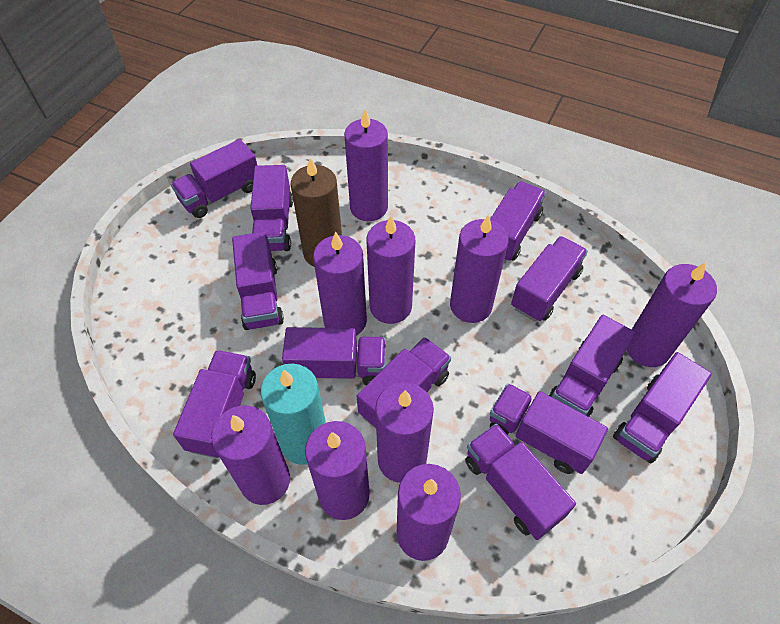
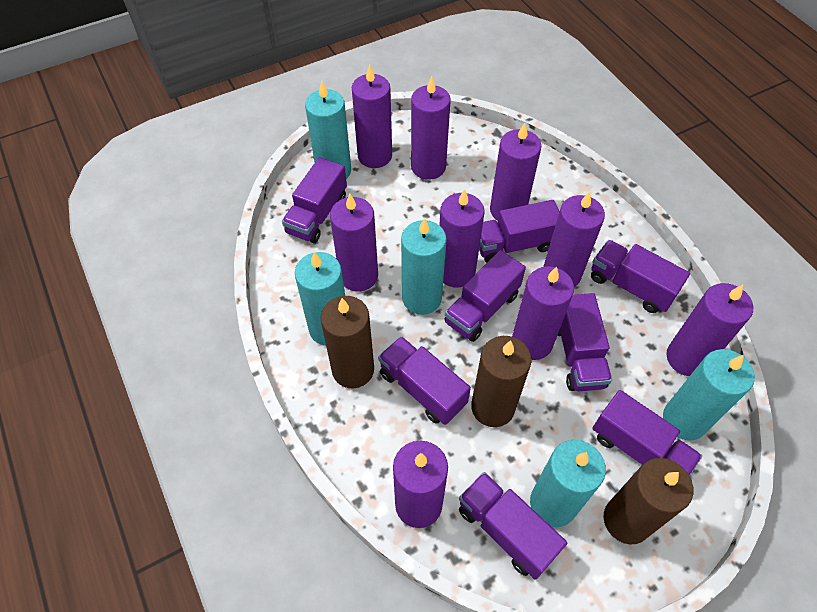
brown candle: [291,157,342,266] = 1 -> [320,296,374,389] [471,336,531,427] [604,458,693,544] = 3
purple truck: [171,139,258,218] [173,350,256,458] [232,232,284,330] [251,165,293,251] [282,327,386,385] [357,337,451,429] [465,424,576,540] [490,181,546,262] [490,383,608,474] [511,236,588,321] [549,315,636,417] [613,352,712,463] = 12 -> [282,157,347,243] [378,336,471,425] [444,250,526,342] [459,472,567,580] [479,200,560,263] [557,293,612,391] [591,240,690,313] [593,390,702,476] = 8
turquoise candle: [261,364,326,465] = 1 -> [295,252,345,346] [305,81,351,179] [401,218,447,315] [530,440,606,527] [663,349,755,440] = 5

